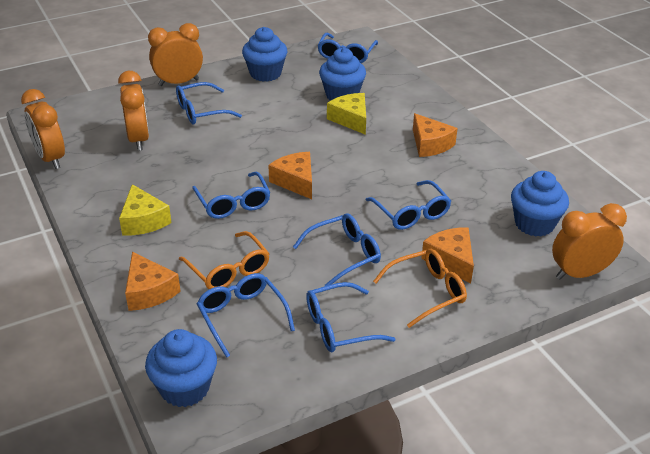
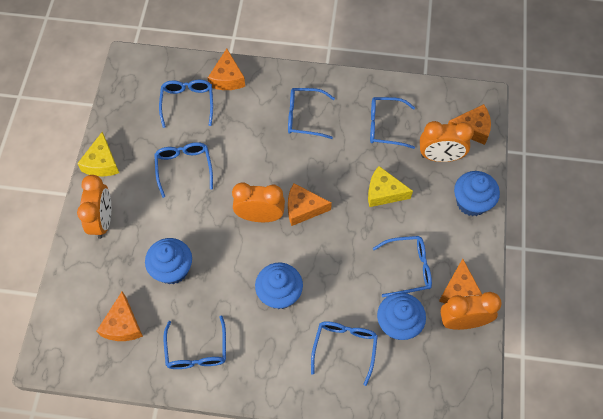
orange cheese: [125,252,181,311] [268,152,312,199] [413,113,458,157] [421,227,474,283] = 4 -> [97,291,143,341] [208,49,245,90] [288,183,332,226] [439,259,482,304] [448,104,491,145] = 5
orange glasses: [179,231,270,289] [373,249,467,328] = 2 -> none = 0

